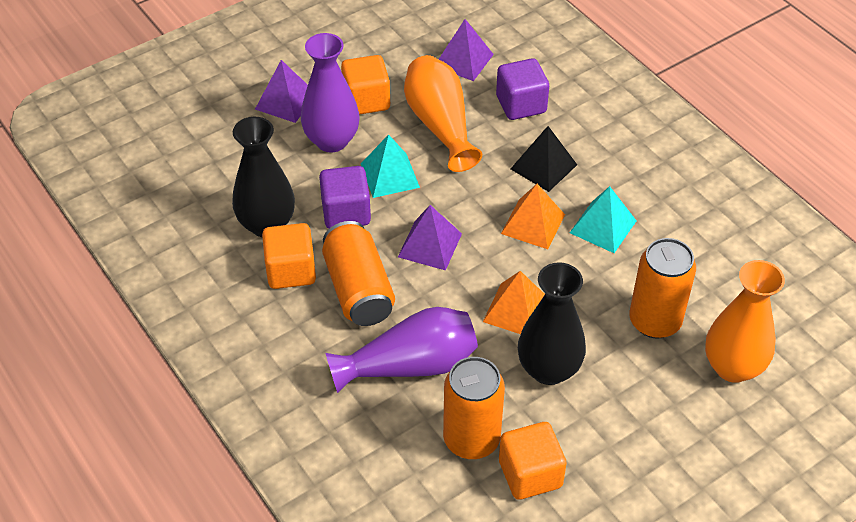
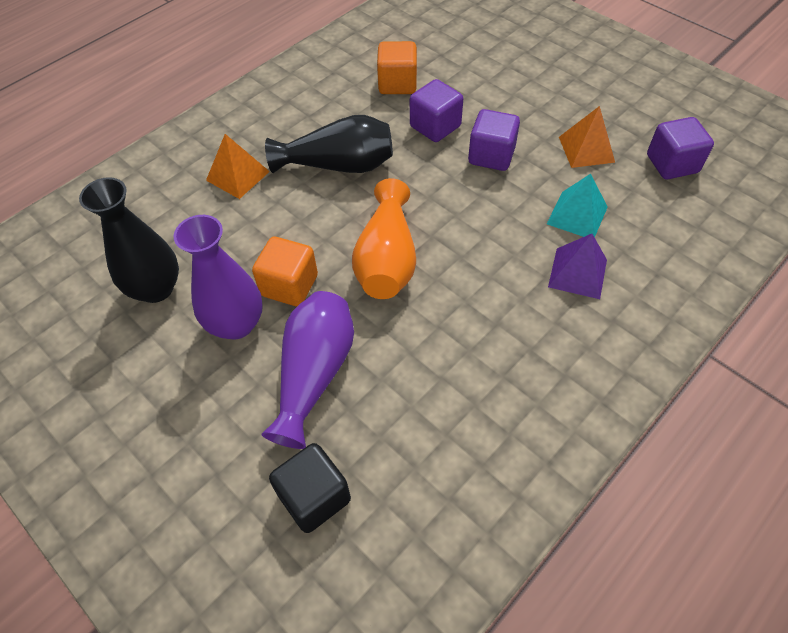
black cube: none = 0 -> [269,443,351,533] = 1
black pyramid: [511,126,577,192] = 1 -> none = 0
orange can: [322,221,395,326] [443,357,505,459] [629,238,696,339] = 3 -> none = 0
orange cube: [262,223,316,289] [341,55,390,115] [499,422,567,500] = 3 -> [252,237,318,306] [377,41,417,94] = 2
orange vase: [404,55,482,172] [705,260,785,383] = 2 -> [352,178,416,299] = 1
purple cube: [319,166,371,229] [496,58,549,120] = 2 -> [410,79,463,142] [468,109,520,171] [647,117,714,179] = 3
purple pyramid: [255,60,308,123] [398,205,462,271] [439,19,494,81] = 3 -> [548,234,607,299] = 1
turquoise pyramid: [361,134,420,198] [570,186,636,253] = 2 -> [547,174,608,237] = 1

